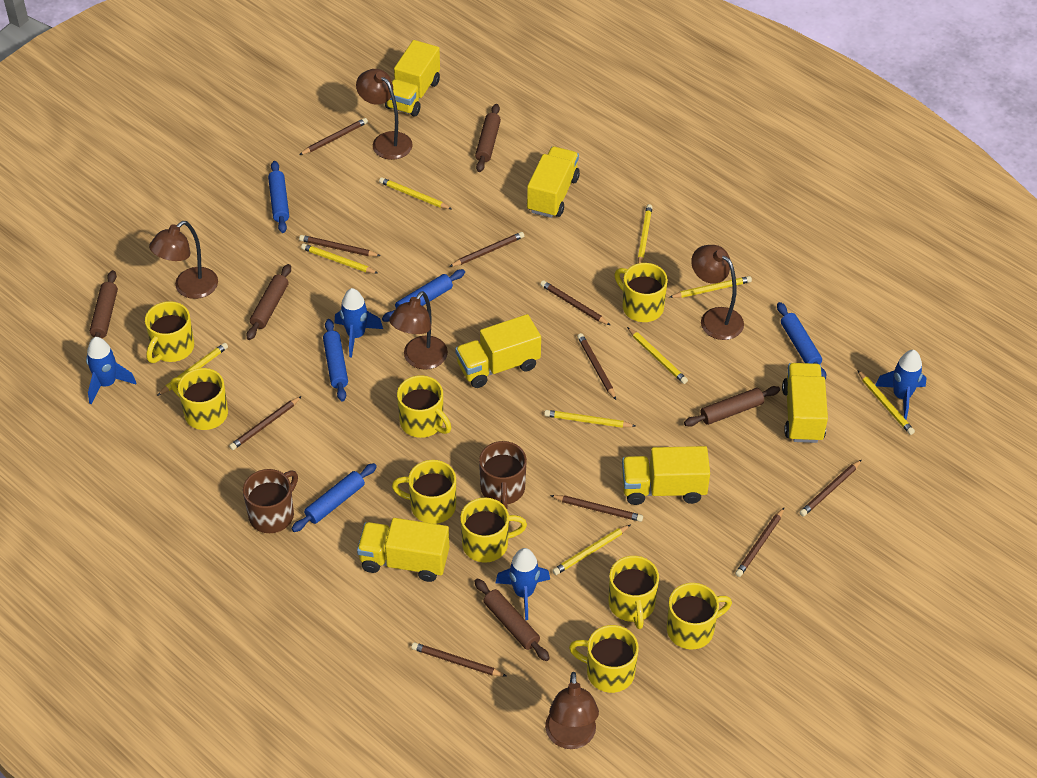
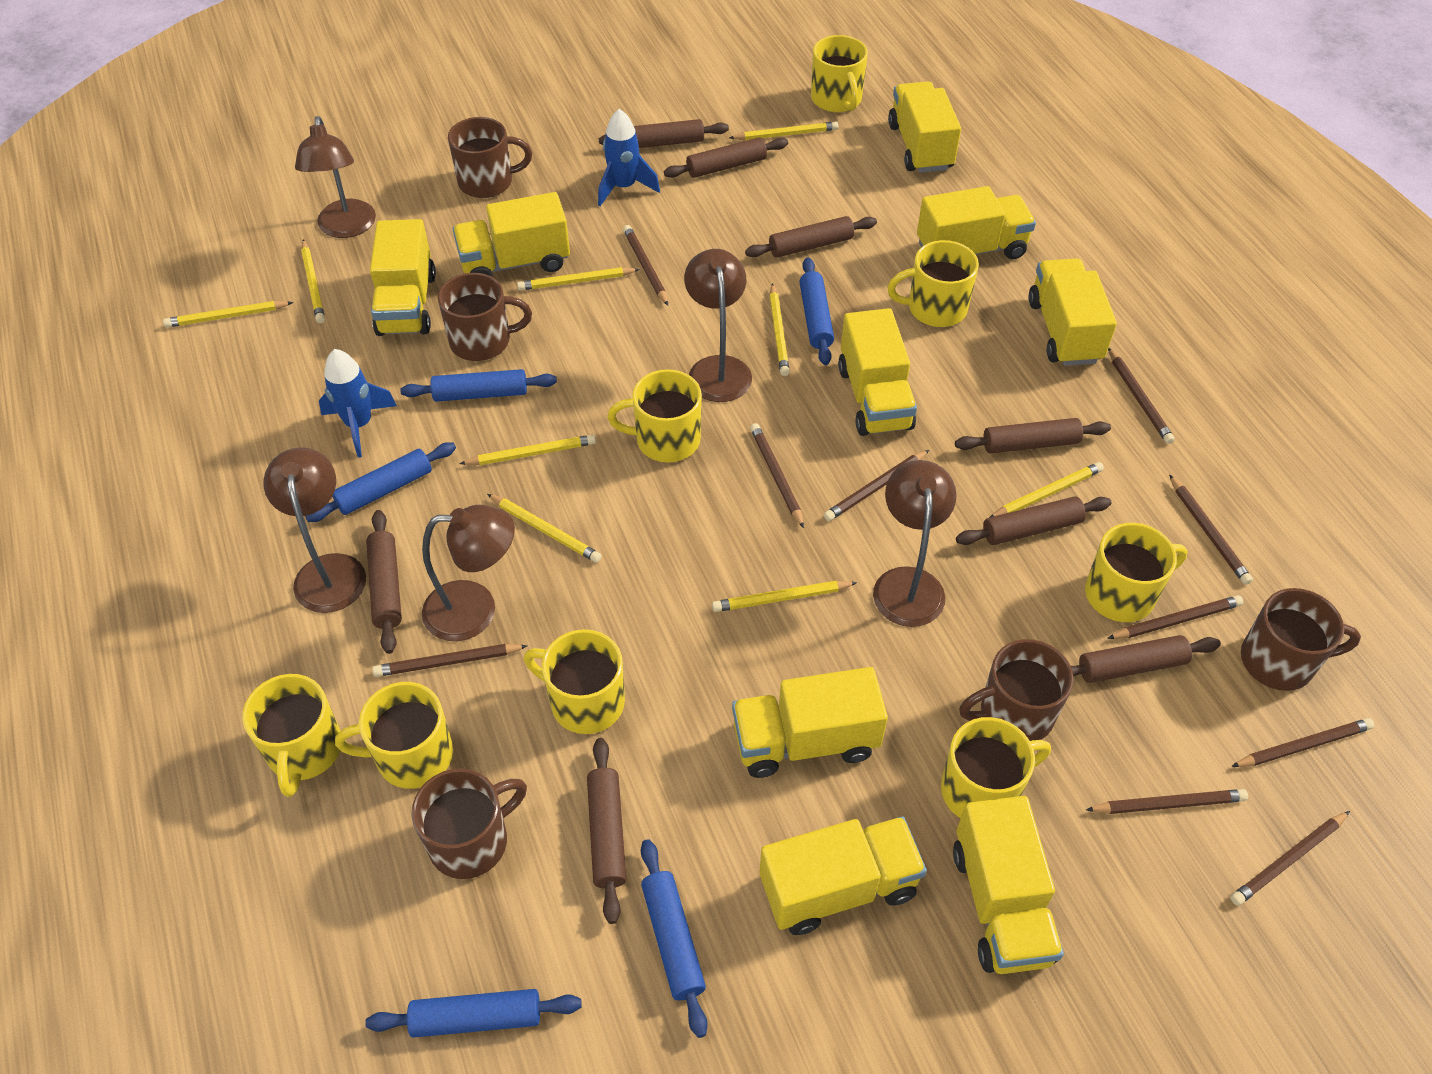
blue rocket: [86,337,136,404] [335,288,383,358] [496,548,550,620] [876,350,927,420] = 4 -> [319,349,397,458] [598,109,660,206] = 2
brown mug: [243,469,298,533] [479,441,527,509] = 2 -> [412,768,527,879] [438,273,532,361] [448,117,532,198] [959,639,1074,741] [1241,588,1361,691] = 5
brown rolling pin: [90,270,118,338] [247,264,291,340] [474,579,550,661] [475,104,501,172] [684,386,780,427] = 5 -> [366,510,402,654] [587,738,626,924] [599,119,729,148] [664,137,788,178] [745,216,877,258] [955,418,1111,454] [956,496,1112,545] [1071,635,1221,683] = 8
yellow mug: [145,301,194,363] [170,368,228,430] [392,460,456,524] [397,375,451,438] [460,498,527,563] [569,625,639,693] [609,556,659,629] [615,263,668,322] [667,583,732,650] = 9 -> [242,674,340,797] [335,682,453,789] [524,629,625,734] [607,369,702,462] [811,35,868,112] [887,240,979,327] [941,717,1051,818] [1085,523,1188,622] = 8
yellow truck: [357,518,449,582] [385,40,440,116] [455,314,541,388] [527,147,580,218] [622,446,710,505] [782,363,828,443] = 6 -> [370,219,436,336] [453,192,570,277] [732,667,888,778] [759,817,927,935] [838,308,917,436] [888,81,961,173] [917,186,1036,259] [953,796,1064,974] [1029,258,1117,366] = 9

